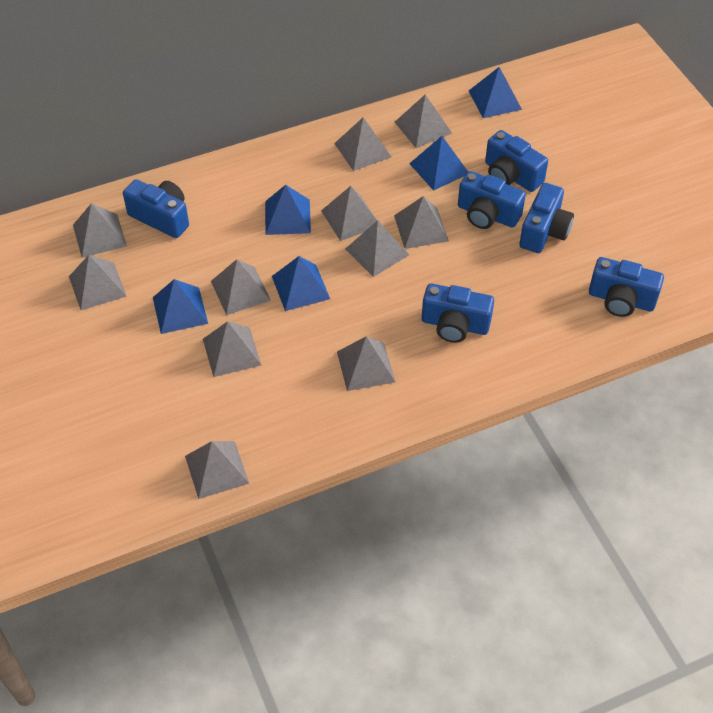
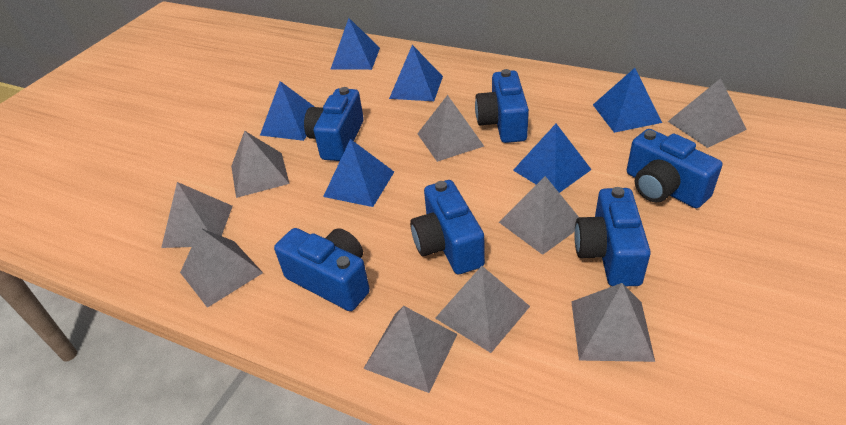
blue pyramid: [153,279,208,334] [265,185,311,235] [272,256,330,311] [409,136,468,191] [469,67,522,118] = 5 -> [260,81,315,141] [323,139,394,207] [331,18,380,70] [389,45,443,101] [513,124,592,193] [593,68,662,133] = 6
grey pyramid: [69,255,127,310] [73,203,127,258] [185,441,249,499] [203,321,261,377] [211,259,271,315] [321,186,377,241] [334,118,391,171] [337,336,395,391] [345,220,409,277] [394,196,449,249] [395,95,452,148] = 11 -> [161,182,233,248] [180,228,263,308] [231,131,290,198] [363,306,458,393] [417,95,484,162] [435,266,530,353] [499,176,579,255] [571,283,655,362] [668,78,747,148] = 9

